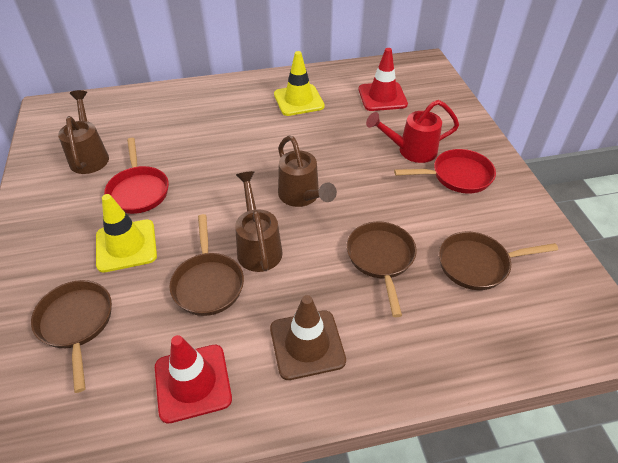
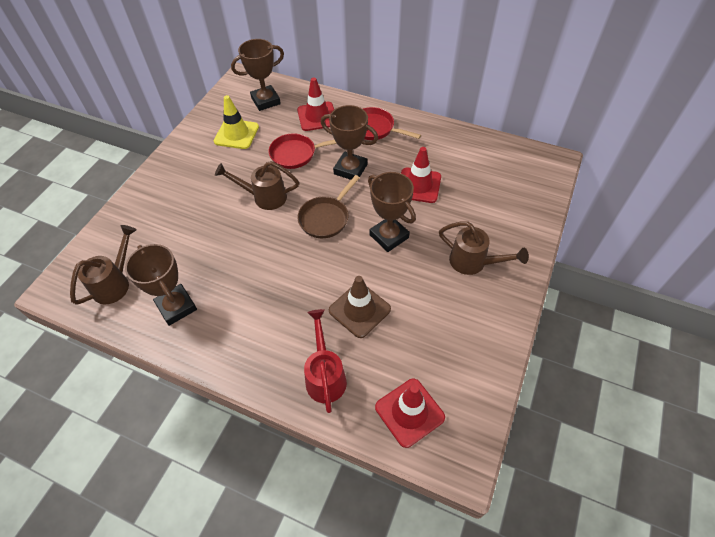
brown pan: [31,280,112,393] [169,214,244,316] [347,222,417,317] [439,232,558,290] = 4 -> [297,175,360,238] = 1
brown trophy: none = 0 -> [125,244,197,326] [231,39,284,111] [321,105,378,180] [368,172,416,252] = 4
red traffic cone: [155,335,232,424] [359,48,408,111] = 2 -> [297,77,334,131] [375,379,445,448] [401,147,441,203] = 3
yellow traffic cone: [96,194,157,273] [274,51,325,116] = 2 -> [214,95,259,149] = 1

